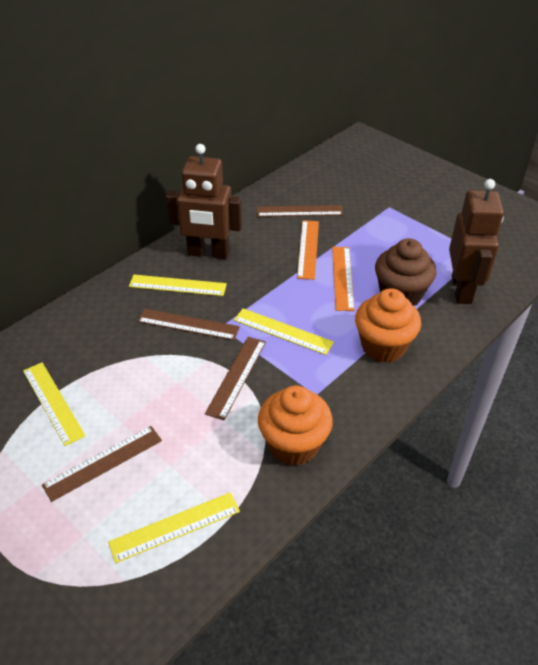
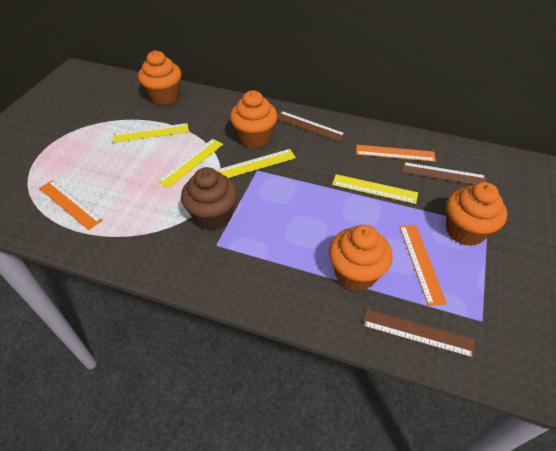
brown robot: [166,144,242,259] [449,179,504,304] = 2 -> none = 0
brown ruler: [42,426,162,502] [137,308,240,340] [205,337,266,420] [257,205,343,217] = 4 -> [277,111,345,142] [362,309,475,358] [402,162,486,185] = 3
orange cupcake: [258,385,333,466] [355,288,421,363] = 2 -> [138,51,182,105] [230,90,277,148] [329,225,393,291] [446,182,507,246] = 4
orange ruler: [297,220,319,280] [332,247,355,311] = 2 -> [39,180,103,230] [356,145,436,162] [399,225,447,306] = 3

